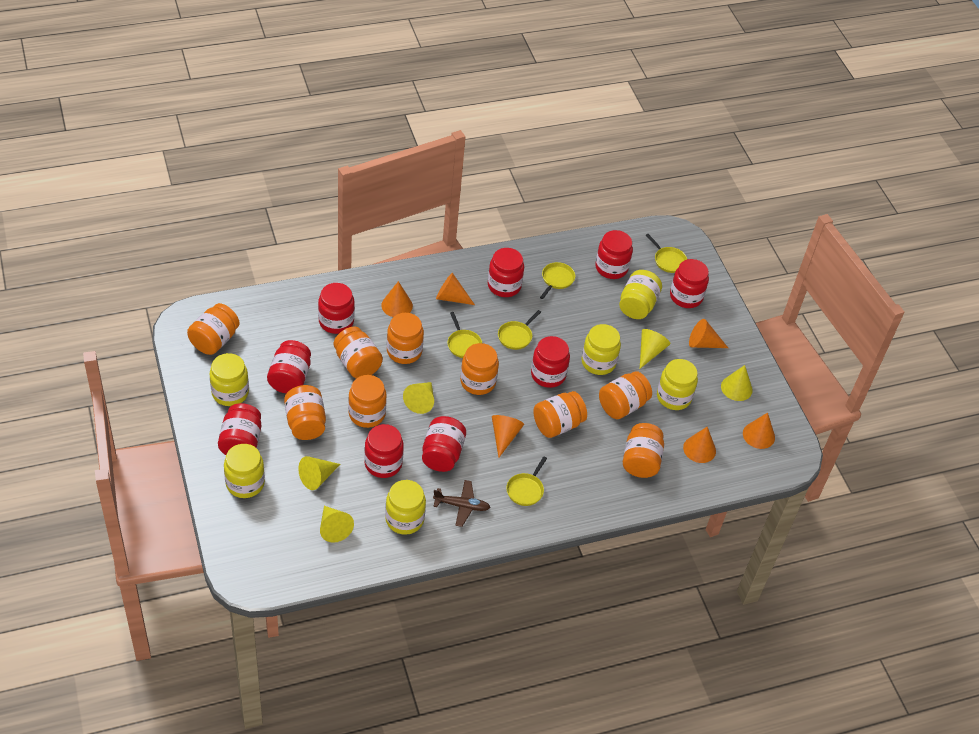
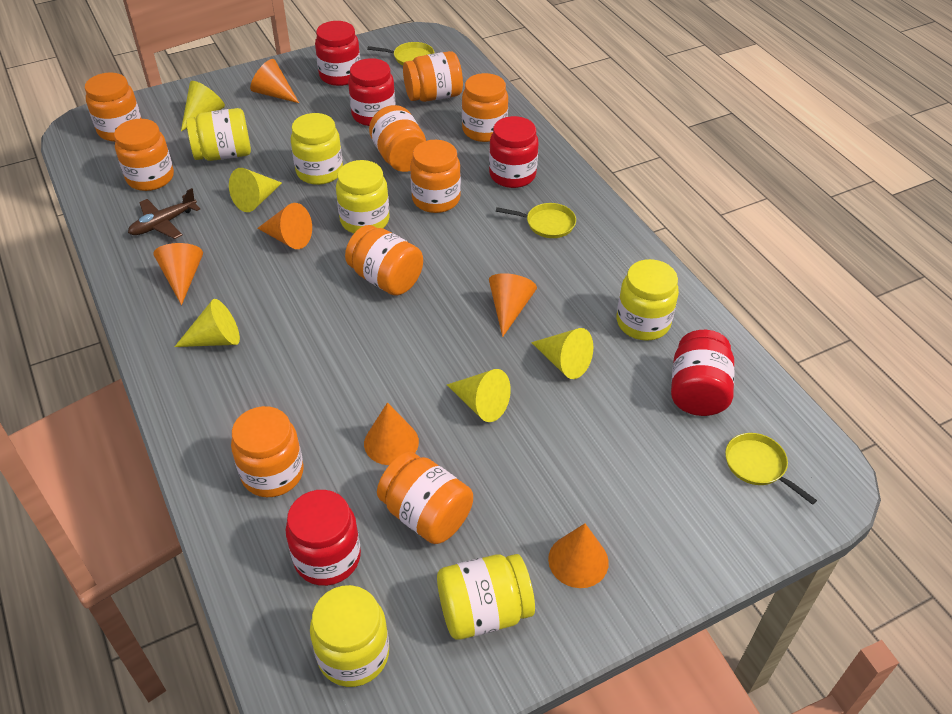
red jar: [218,403,261,455] [267,340,311,393] [318,283,355,334] [364,424,404,478] [422,416,466,472] [488,248,524,297] [531,336,570,388] [595,230,633,279] [670,259,709,308] = 9 -> [286,490,361,586] [315,21,360,86] [348,58,396,126] [489,116,539,188] [671,330,734,416] = 5
yellow pan: [447,312,482,358] [498,310,541,350] [506,456,547,506] [540,262,575,299] [646,234,687,273] = 5 -> [367,42,434,65] [496,203,576,238] [725,433,817,505] = 3

